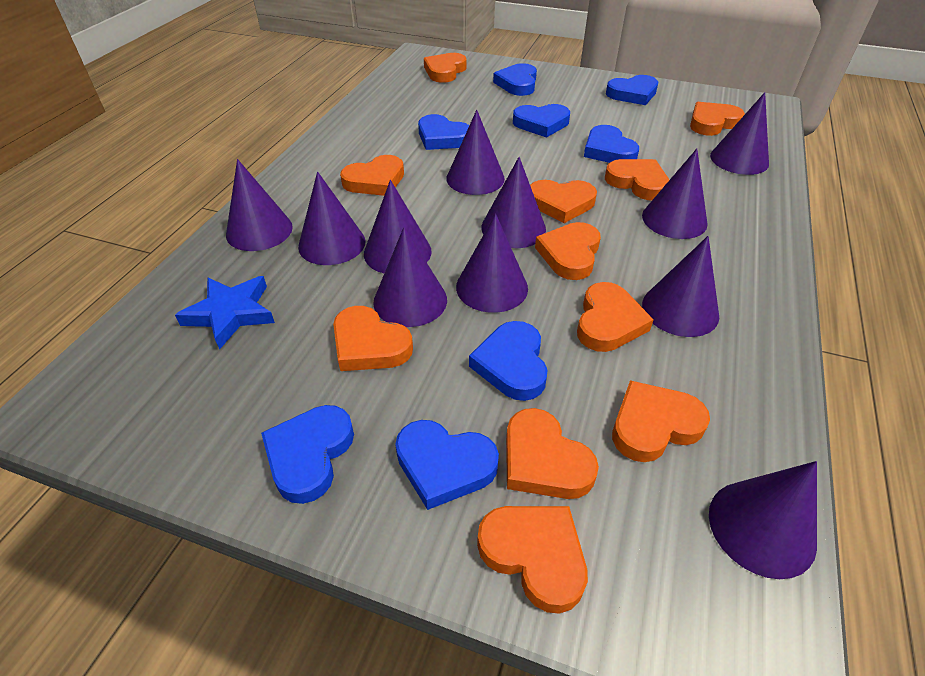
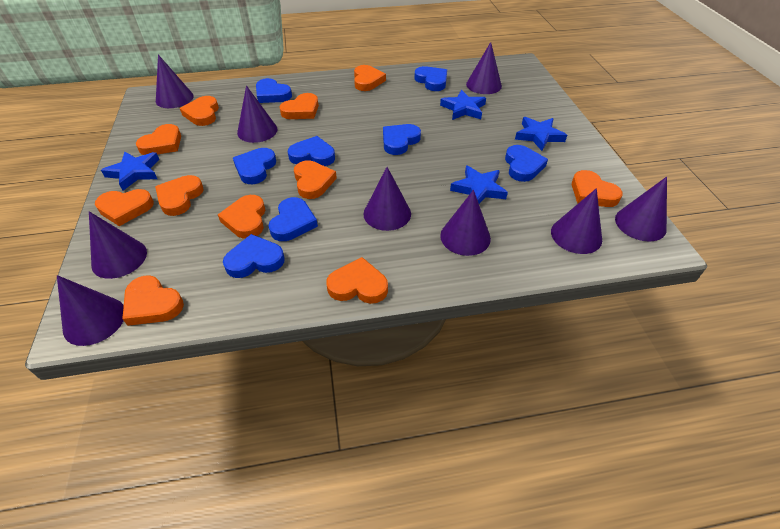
blue star: [175,276,275,350] = 1 -> [101,151,160,191] [440,90,486,120] [450,165,508,204] [515,117,567,151] = 4
purple cone: [226,159,293,251] [298,172,366,265] [364,180,431,273] [373,227,447,327] [446,110,505,195] [456,214,528,313] [481,157,546,248] [642,149,708,239] [642,236,719,337] [709,461,817,579] [710,92,769,175] = 11 -> [57,275,124,346] [89,211,147,279] [156,54,194,108] [237,85,278,143] [363,167,411,231] [440,190,491,256] [466,42,502,94] [551,188,602,254] [615,177,667,242] = 9

